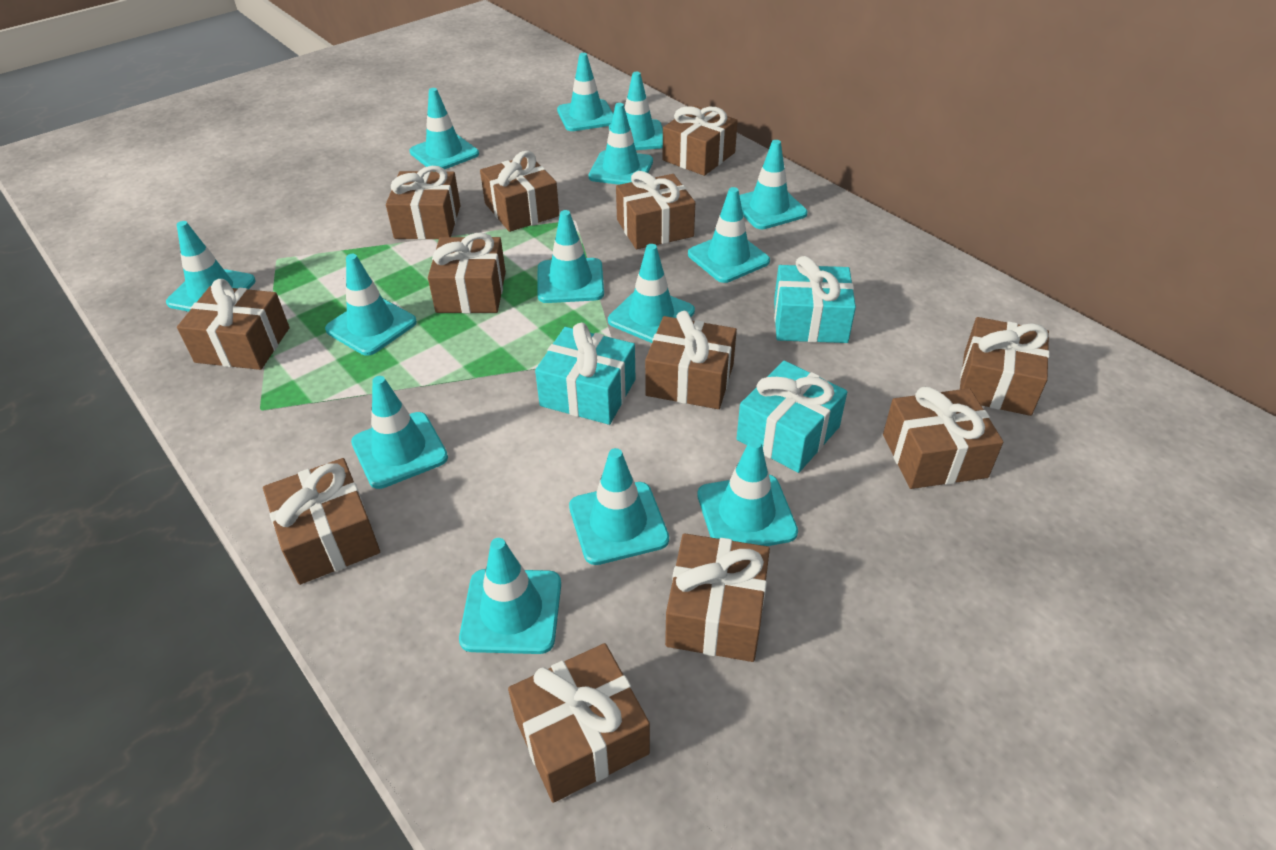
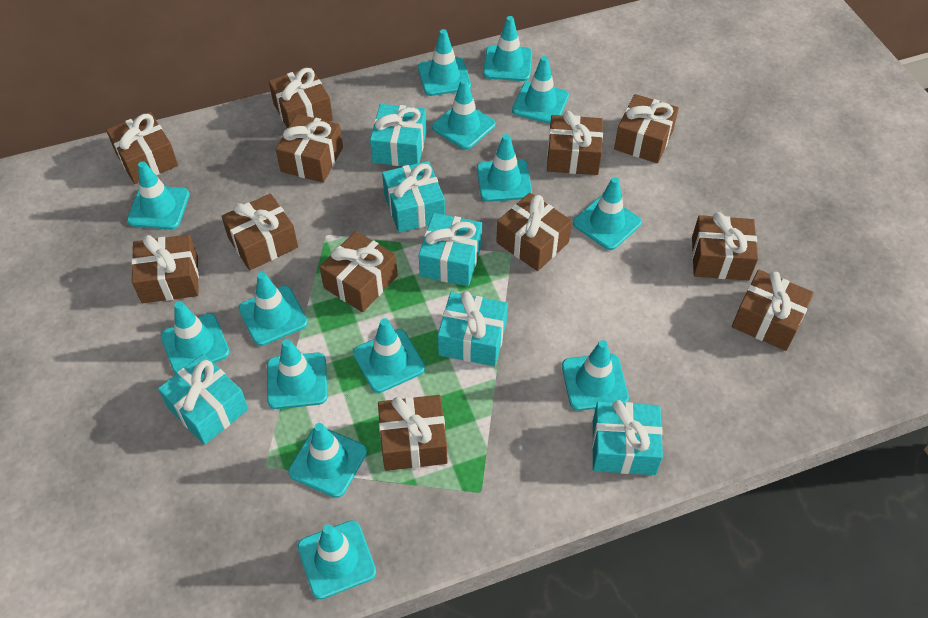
turquoise gift: [535,323,635,425] [736,361,847,473] [774,256,856,343] = 3 -> [158,354,249,445] [370,104,427,166] [382,161,445,233] [419,213,482,286] [438,291,508,367] [592,400,663,475] = 6

